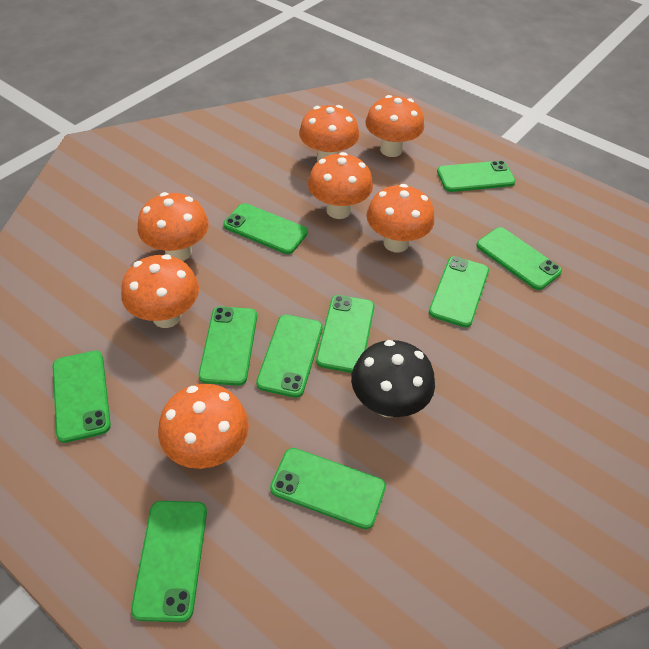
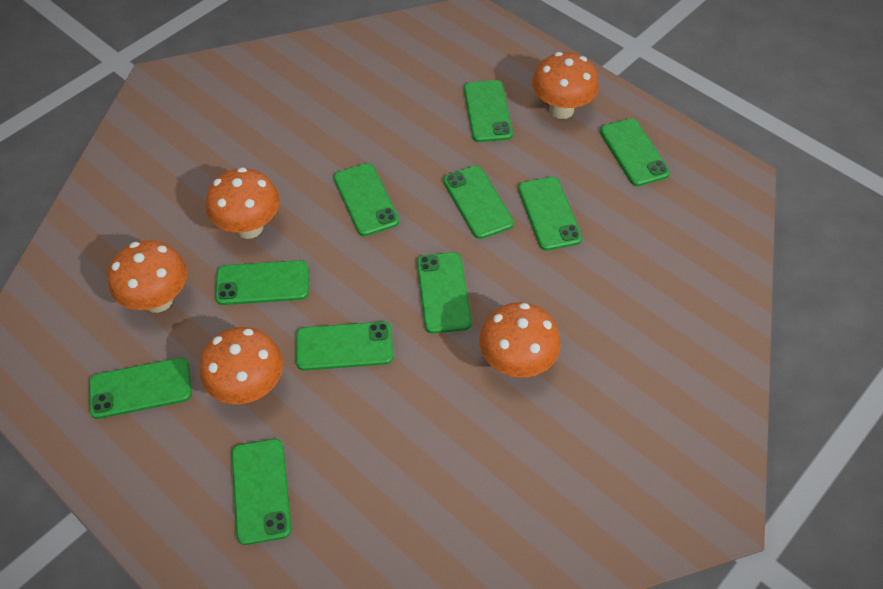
black mushroom: [351,340,435,418] = 1 -> none = 0
orange mushroom: [121,254,199,328] [137,192,209,261] [158,384,249,469] [299,105,359,162] [308,152,373,219] [365,95,424,157] [366,184,434,252] = 7 -> [108,240,187,313] [200,327,283,404] [206,167,280,239] [479,302,561,378] [532,52,599,119] = 5

